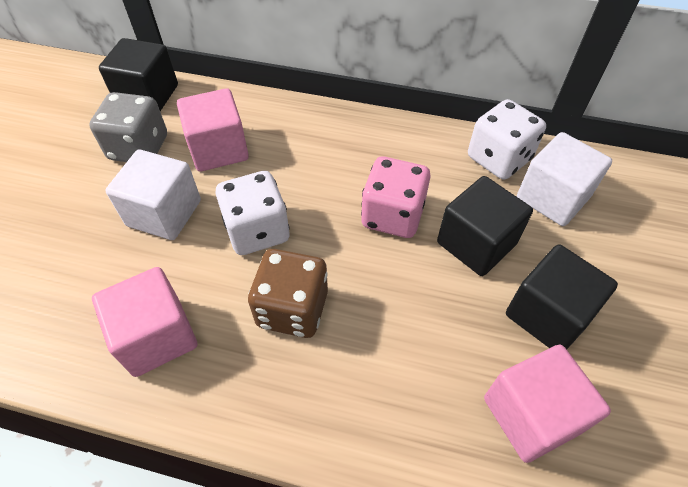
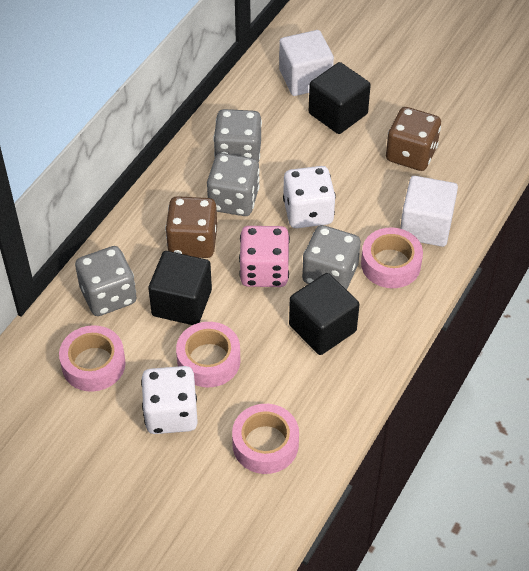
brown dice: [248,249,328,338] = 1 -> [165,196,217,258] [386,107,441,171] = 2
grey dice: [89,92,167,162] = 1 -> [75,246,137,316] [207,153,260,216] [213,109,262,163] [302,225,361,290] = 4
pink cube: [92,267,197,377] [177,88,249,172] [484,345,611,463] = 3 -> none = 0
pink tape: none = 0 -> [59,325,126,392] [176,322,240,387] [232,404,299,474] [361,228,423,288] = 4

